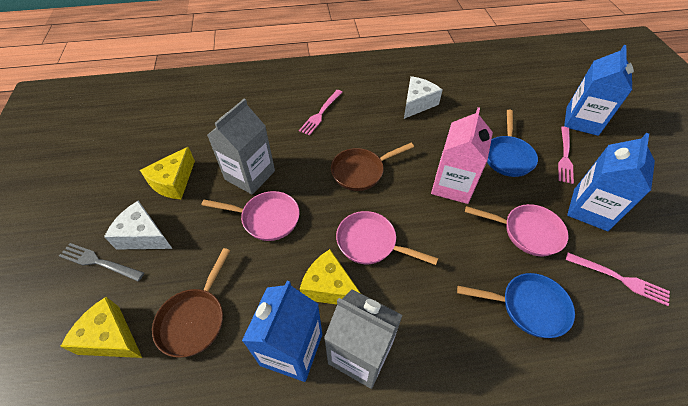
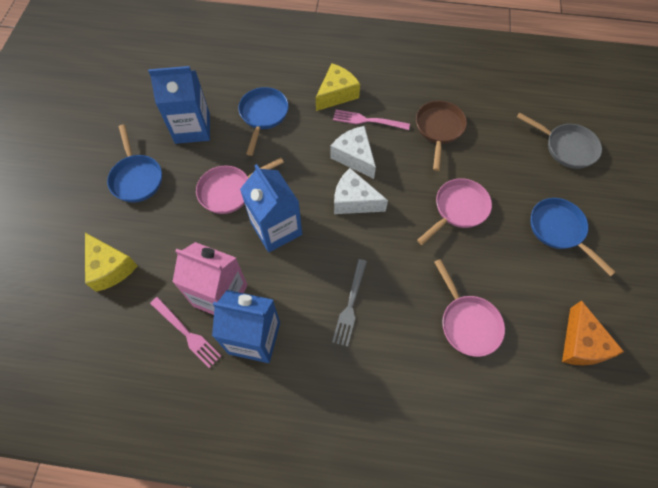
blue pan: [457,273,575,338] [487,110,538,177] = 2 -> [107,124,162,203] [238,87,289,156] [530,198,616,276] = 3
brown pan: [152,248,230,358] [331,143,414,191] = 2 -> [416,101,467,171] = 1
grey carton: [207,99,275,195] [324,289,403,389] = 2 -> none = 0
grey pan: none = 0 -> [517,112,602,169] = 1
orange cheese: none = 0 -> [562,301,624,365] = 1
pink fork: [299,90,342,135] [558,127,574,184] [566,253,670,306] = 3 -> [150,297,221,368] [333,110,410,130] = 2
yellow cheese: [60,297,142,358] [140,147,195,199] [300,249,361,305] = 3 -> [85,233,138,292] [316,63,360,111] = 2

